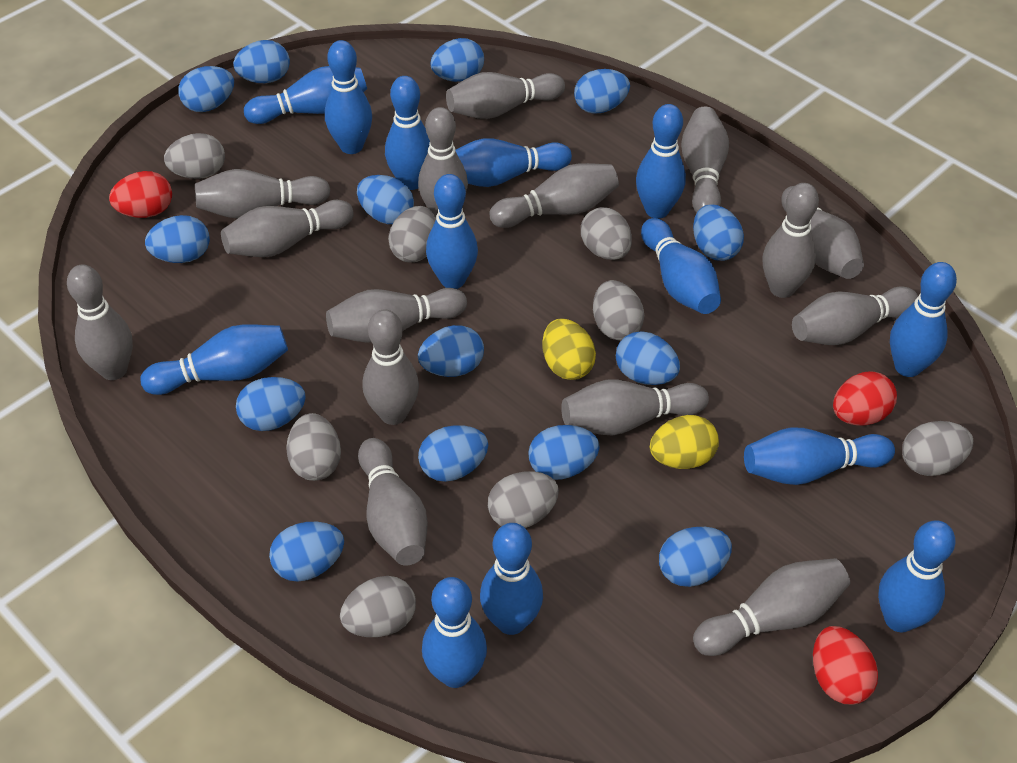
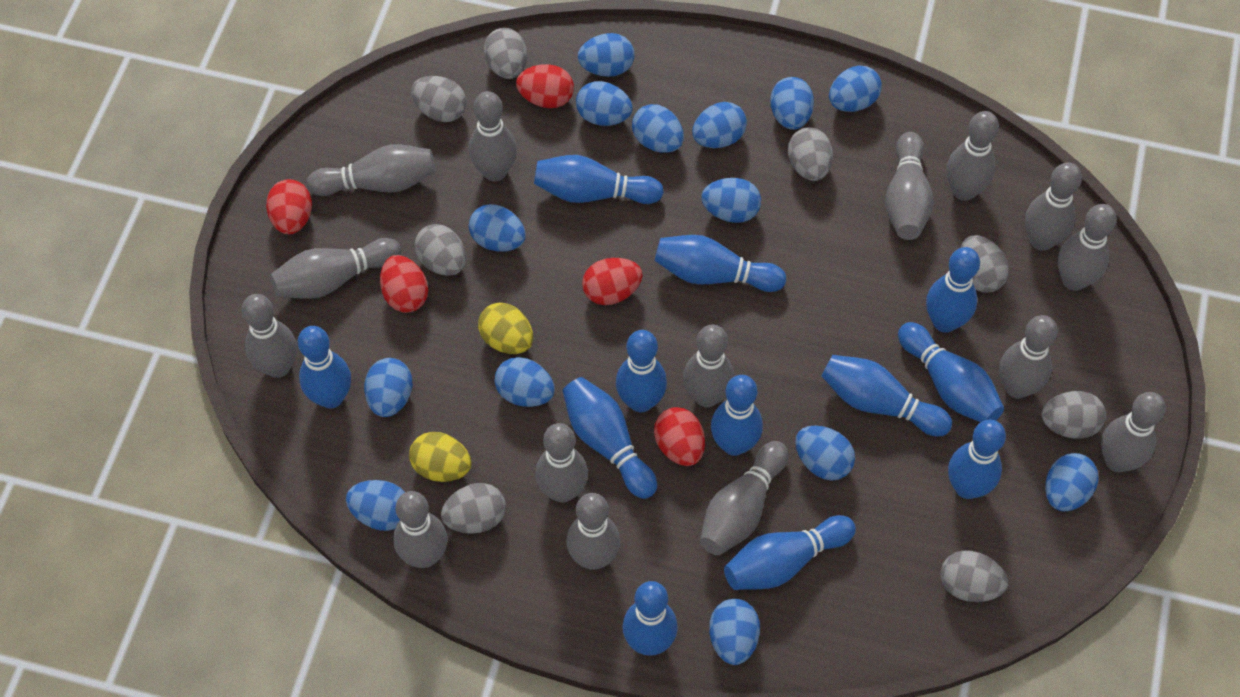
blue bowling pin: [140,324,288,395] [244,66,367,124] [325,40,372,154] [385,76,430,190] [422,577,487,688] [426,174,478,289] [456,138,572,187] [480,523,543,635] [636,104,686,219] [641,218,721,314] [744,427,895,485] [878,520,955,632] [890,262,957,377] = 13 -> [298,326,351,409] [534,155,664,204] [563,377,657,499] [616,330,667,412] [623,581,678,656] [655,235,786,292] [711,375,763,456] [724,515,856,590] [821,355,952,436] [898,322,1004,422] [926,247,980,333] [948,420,1006,499] = 12
red egg: [109,171,172,218] [813,626,878,705] [833,371,897,426] = 3 -> [266,179,312,234] [380,255,428,313] [516,64,574,108] [582,258,643,305] [654,407,705,466] = 5

